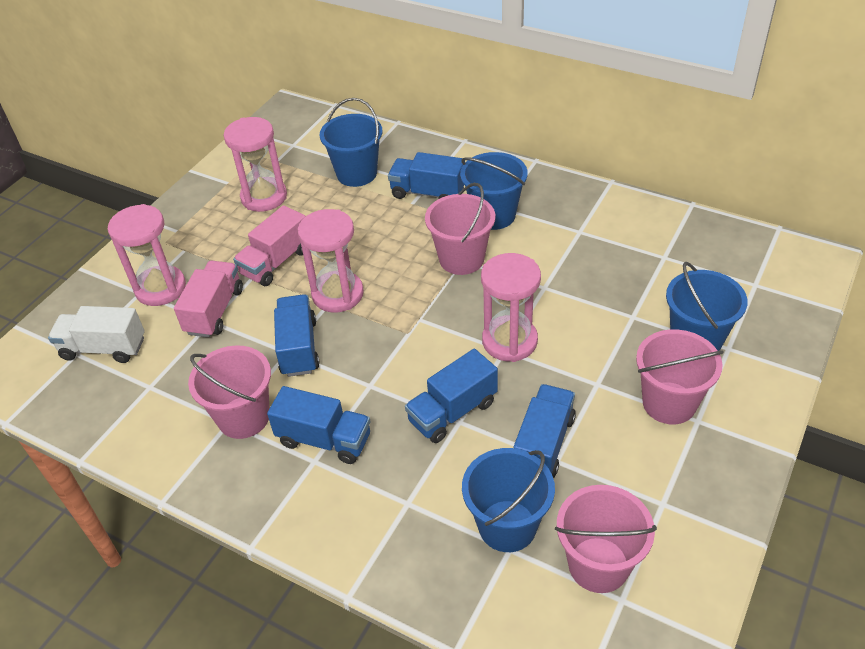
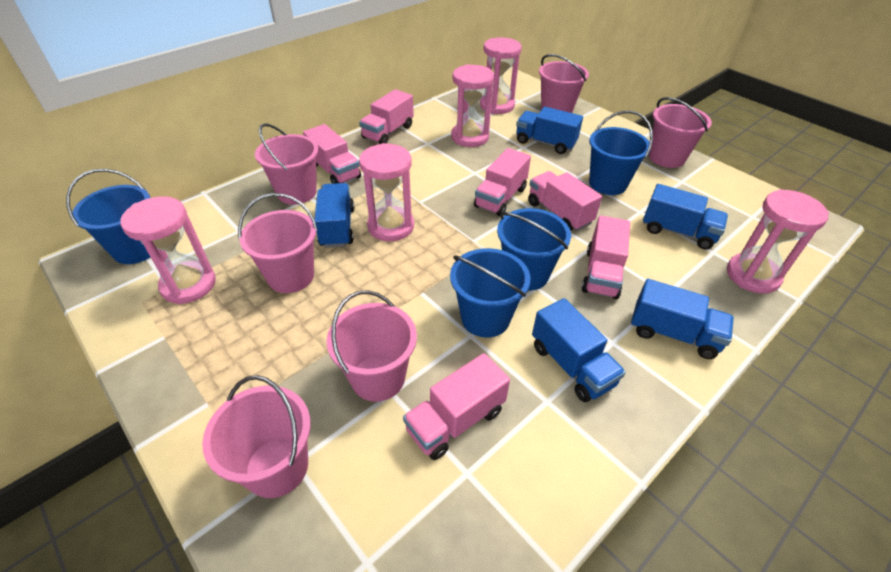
pink bucket: [188,345,271,439] [425,183,495,275] [555,485,657,593] [636,329,724,424] = 4 -> [202,375,311,498] [238,193,318,293] [255,123,319,205] [326,290,417,402] [539,54,589,113] [649,97,712,168] = 6
pink hourglass: [108,204,186,306] [224,117,287,212] [298,209,364,312] [481,253,541,362] = 4 -> [120,196,216,304] [359,143,414,241] [451,64,494,147] [480,37,522,114] [727,189,829,294] = 5
pink truck: [174,261,243,338] [233,205,306,286] = 2 -> [303,124,361,184] [359,89,414,144] [403,353,510,460] [474,148,531,216] [528,171,602,231] [581,215,630,299] = 6
white truck: [48,306,145,363] = 1 -> none = 0

